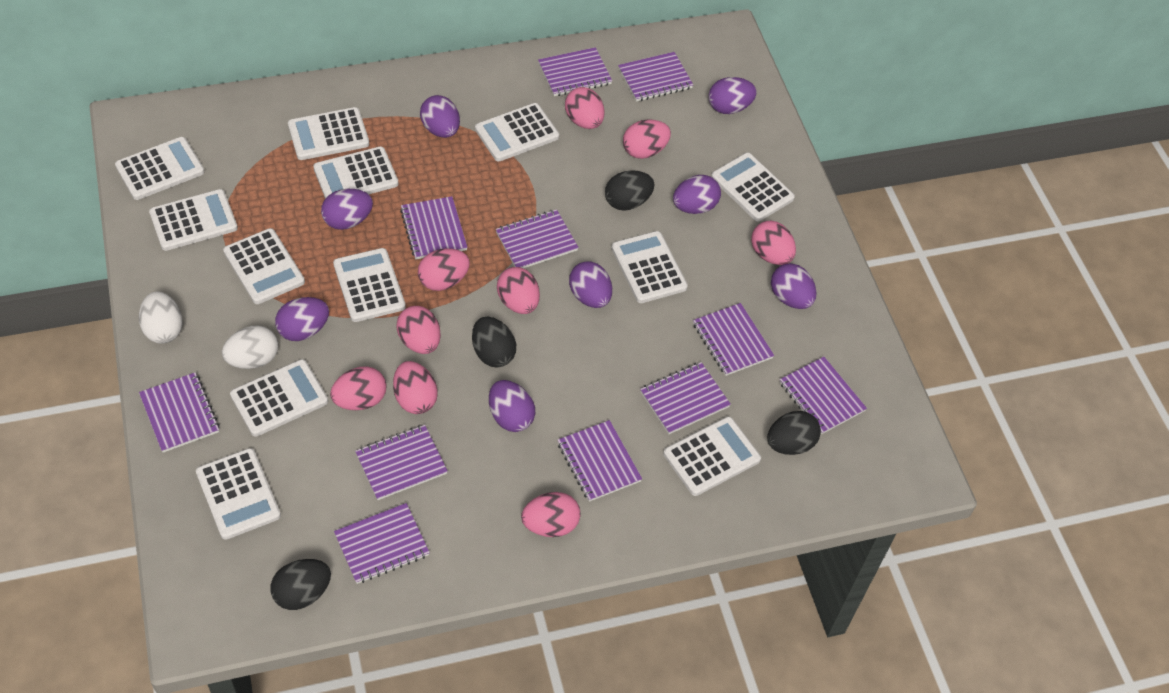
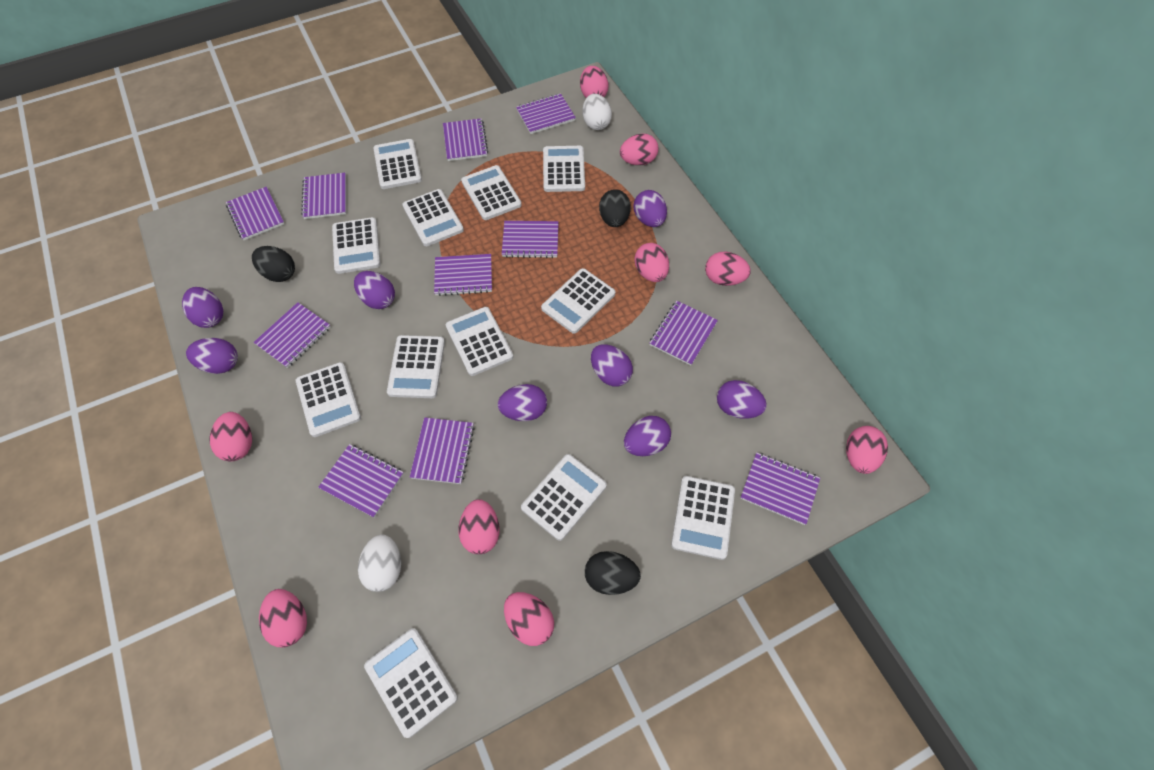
black egg: [271,559,331,610] [472,317,516,368] [605,170,654,211] [767,411,821,455] = 4 -> [252,246,295,282] [585,551,641,595] [599,189,631,227] = 3

